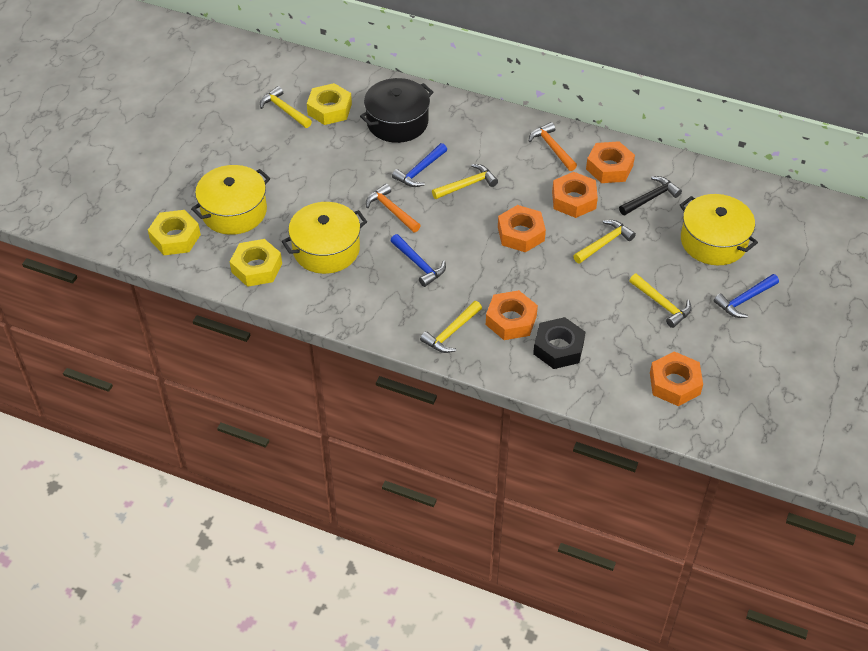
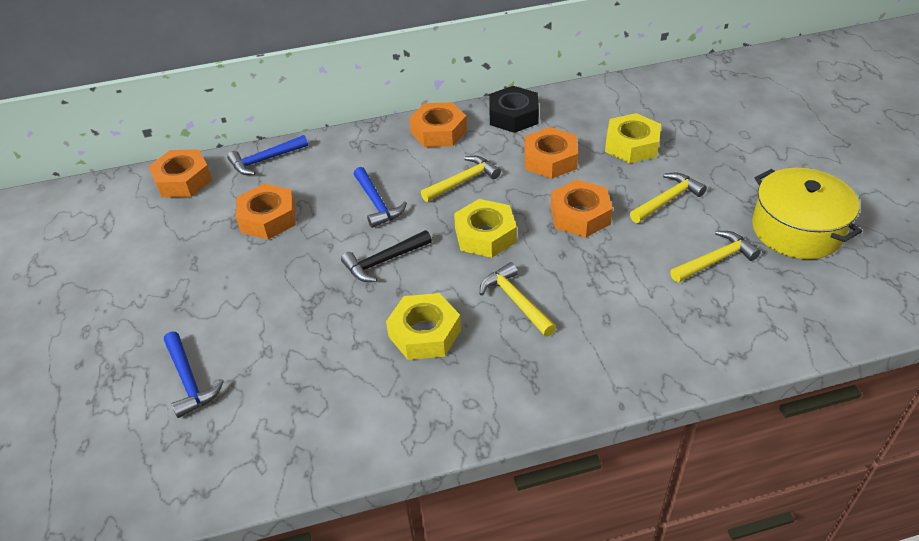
black pot: [360,78,433,143] = 1 -> none = 0
orange hammer: [366,184,421,232] [529,122,577,171] = 2 -> none = 0
yellow hammer: [260,86,312,128] [420,301,482,353] [432,164,498,199] [573,220,636,264] [629,274,692,328] = 5 -> [421,156,501,202] [480,262,556,336] [630,173,707,223] [670,231,761,282] = 4
yellow pot: [191,165,270,235] [282,202,367,274] [680,194,758,265] = 3 -> [752,168,862,259] = 1

